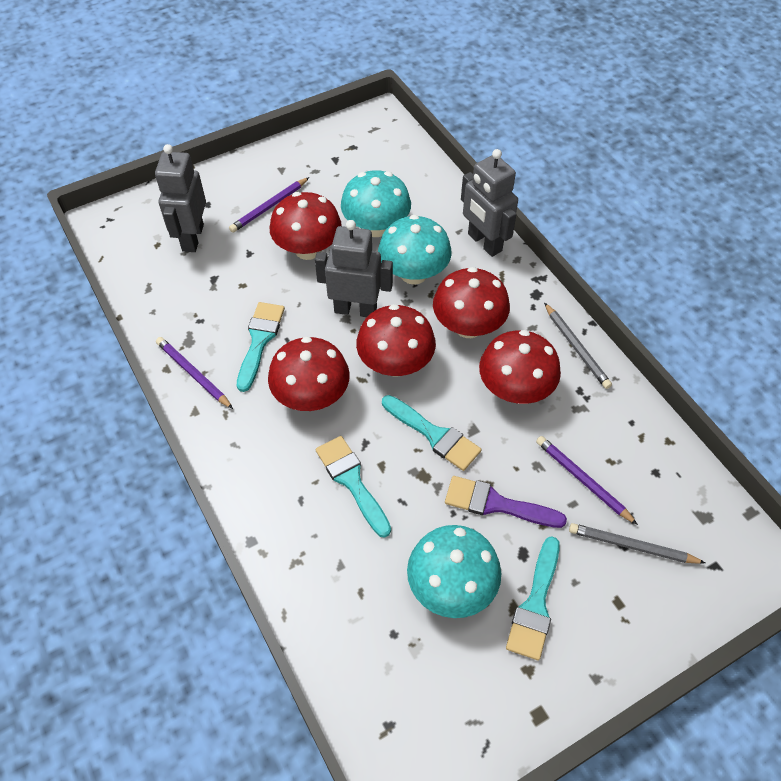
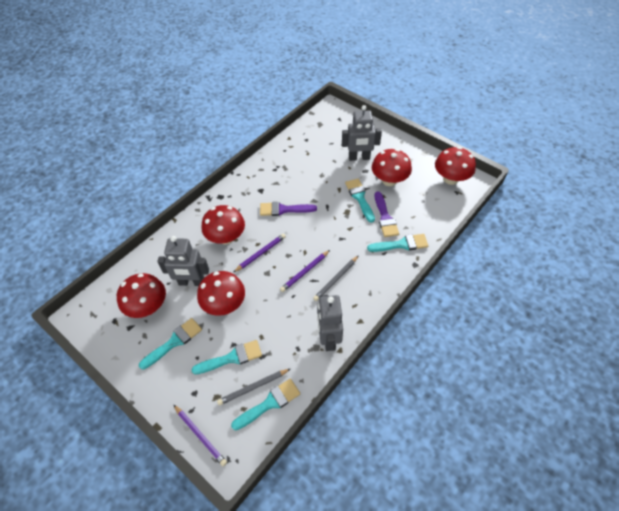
purple brush: [445,476,567,528] = 1 -> [260,202,317,216] [375,191,399,237] = 2
turquoise brush: [237,302,285,392] [316,436,391,537] [382,395,481,471] [506,536,560,660] = 4 -> [139,318,202,370] [191,340,262,374] [231,379,300,430] [345,179,375,223] [367,234,428,252] = 5
turquoise mushroom: [341,170,411,237] [378,215,452,285] [407,525,501,618] = 3 -> none = 0

